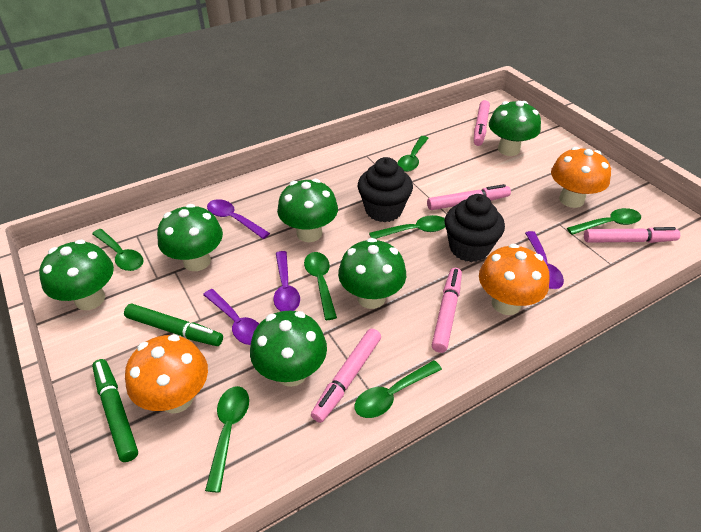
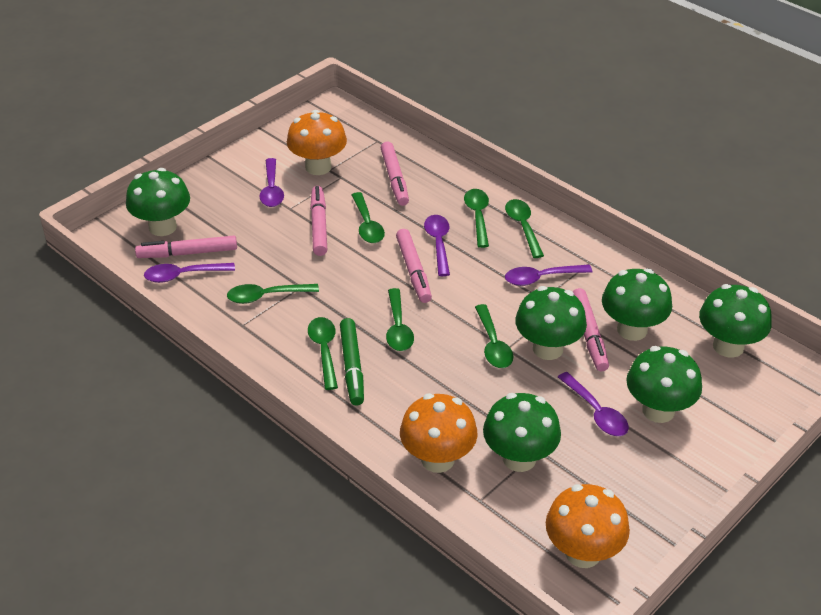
black cupcake: [358,157,413,222] [445,194,505,262] = 2 -> none = 0
green marker: [92,359,138,462] [124,303,223,346] = 2 -> [340,318,364,405] = 1
purple spoon: [203,289,259,345] [207,199,270,239] [273,251,300,311] [525,231,564,289] = 4 -> [144,263,235,283] [259,158,284,207] [424,215,450,276] [505,265,592,286] [558,372,629,436] = 5

